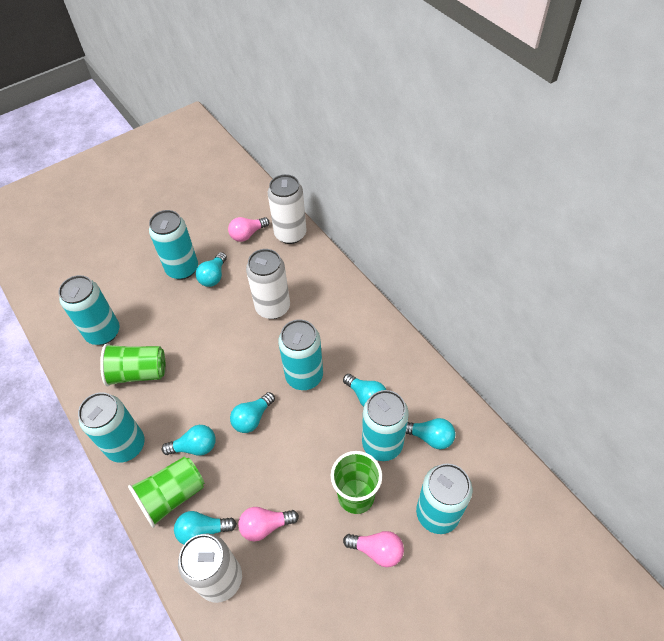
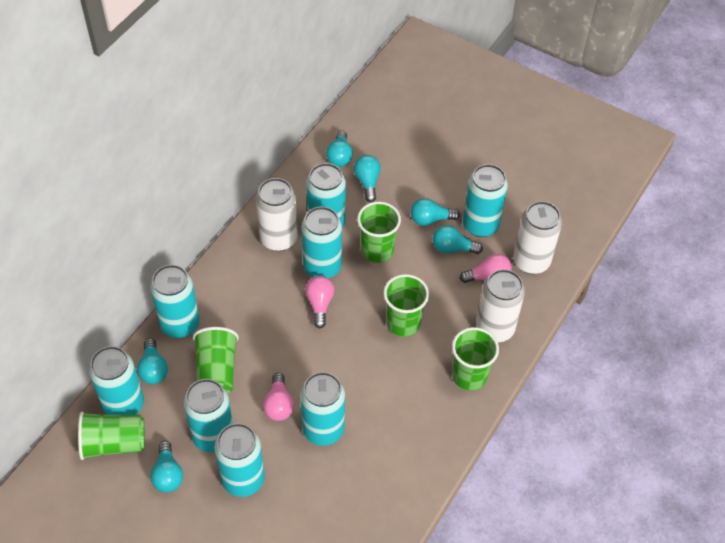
green cup: [100,344,165,386] [128,456,204,528] [331,451,382,514] = 3 -> [78,412,145,460] [193,327,239,393] [357,202,401,263] [383,274,429,337] [452,327,499,391] = 5
turquoise can: [58,275,120,345] [78,392,145,463] [149,210,198,280] [278,319,323,390] [362,390,409,461] [416,463,472,534] = 6 -> [89,346,144,415] [150,265,200,338] [184,379,233,453] [214,423,265,497] [300,372,345,446] [301,206,342,279] [306,163,346,228] [463,164,508,237] = 8

